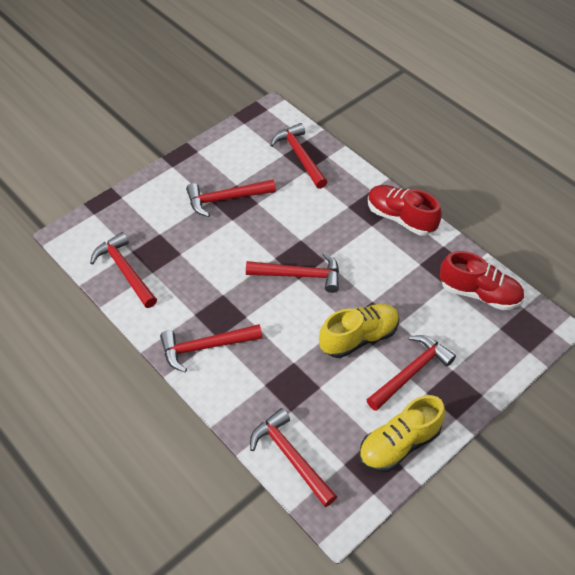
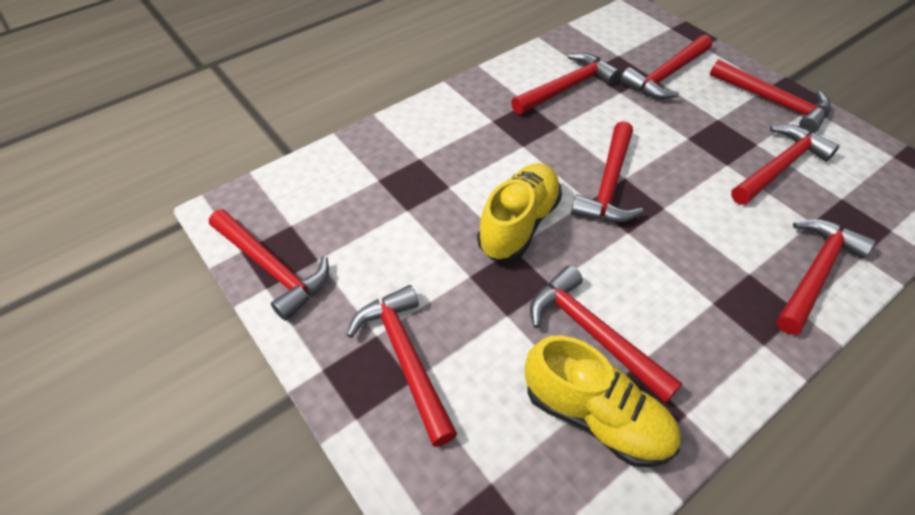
red hammer: [90,232,157,308] [160,324,262,372] [186,179,276,217] [246,252,339,293] [250,408,337,507] [270,123,327,189] [367,335,456,411] = 7 -> [209,209,329,321] [347,285,457,447] [511,53,620,115] [530,265,683,403] [571,121,643,223] [620,35,712,99] [710,60,831,134] [731,125,839,205] [776,219,876,335] = 9
red shoe: [368,185,442,235] [440,251,524,310] = 2 -> none = 0

